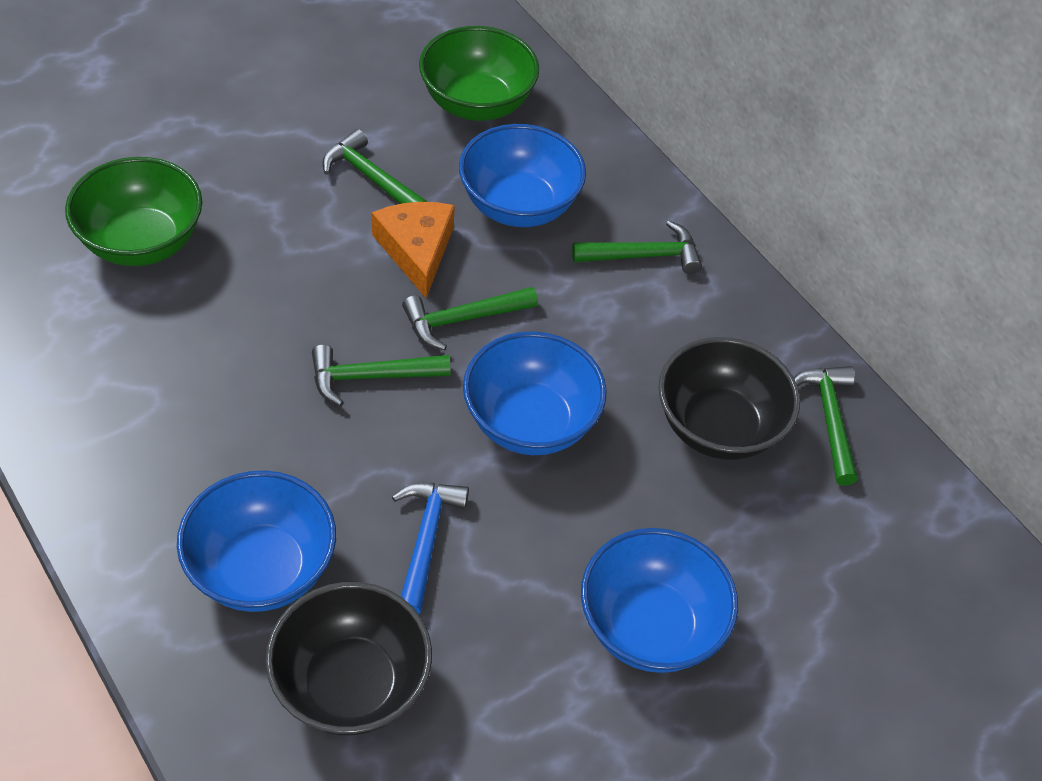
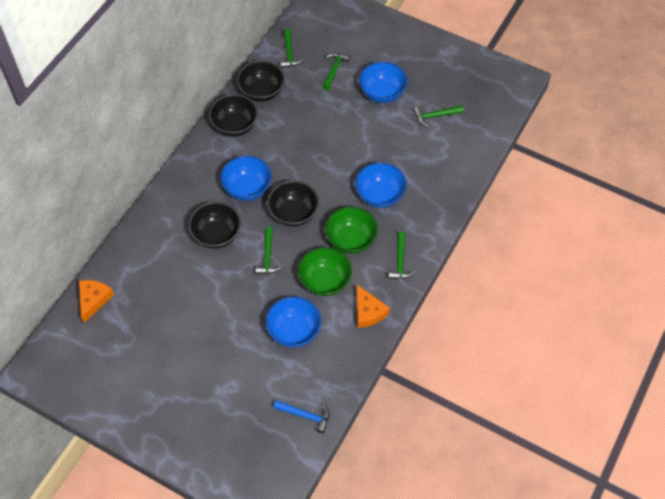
black bowl: [265,582,432,735] [658,337,800,460] = 2 -> [188,202,241,248] [209,94,258,137] [237,60,285,102] [267,180,319,227] = 4
orange cheese: [372,202,455,298] = 1 -> [79,280,114,323] [356,285,390,328] = 2

